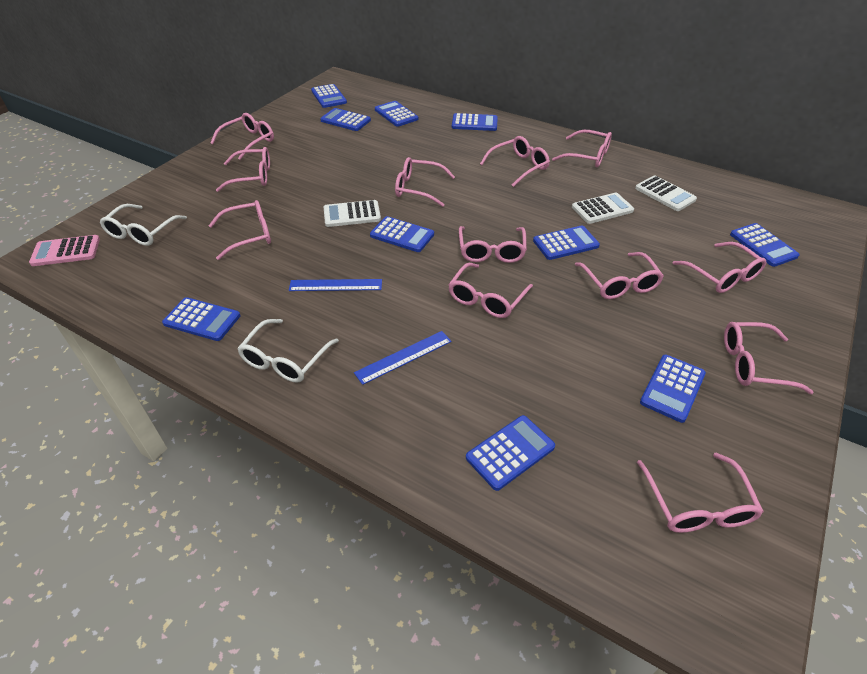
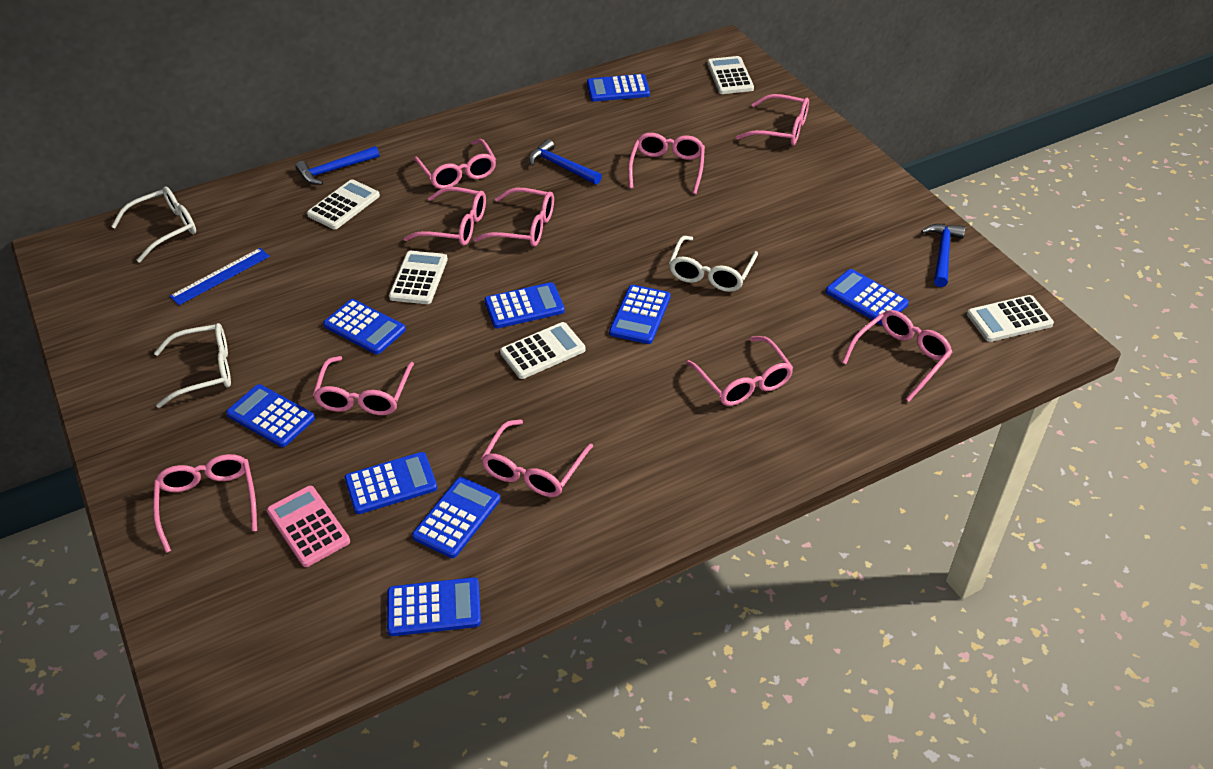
blue calculator: [162,297,240,341] [311,84,347,108] [320,108,371,131] [370,216,434,252] [375,101,418,127] [452,113,498,131] [466,415,555,491] [533,225,600,260] [640,355,706,423] [730,223,800,267] = 10 -> [226,384,315,447] [323,299,406,354] [345,452,437,514] [387,577,481,636] [412,477,500,558] [485,282,565,328] [587,74,650,102] [609,285,671,344] [826,269,909,325] = 9
blue hammer: none = 0 -> [296,146,380,185] [529,139,602,185] [921,224,966,287] = 3
blue ruler: [289,279,382,291] [354,331,452,385] = 2 -> [170,248,270,305] = 1
pink glasses: [209,200,271,260] [210,113,274,160] [216,147,270,192] [395,157,455,207] [448,263,533,318] [459,226,527,263] [480,136,550,187] [552,130,612,167] [575,252,664,299] [637,453,764,533] [672,242,766,293] [724,322,814,394] = 12 -> [153,454,257,553] [313,356,414,415] [404,187,486,246] [414,139,496,189] [473,188,554,246] [481,419,593,497] [628,133,705,194] [686,336,793,406] [736,94,809,146] [842,310,952,402] = 10
white calculator: [324,200,381,227] [572,193,634,224] [635,175,697,211] = 3 -> [307,179,380,229] [389,251,448,304] [500,322,585,379] [707,56,754,94] [967,295,1054,342] = 5
white glasses: [100,204,187,246] [237,319,339,382] = 2 -> [111,186,196,263] [154,323,231,408] [669,236,758,292] = 3

